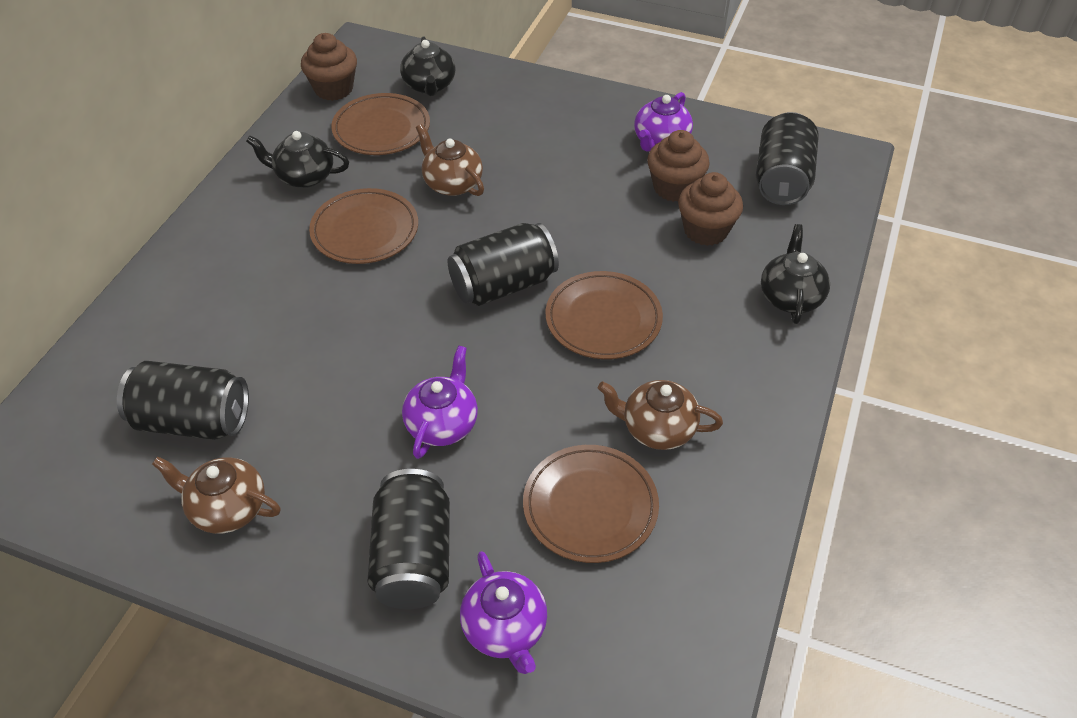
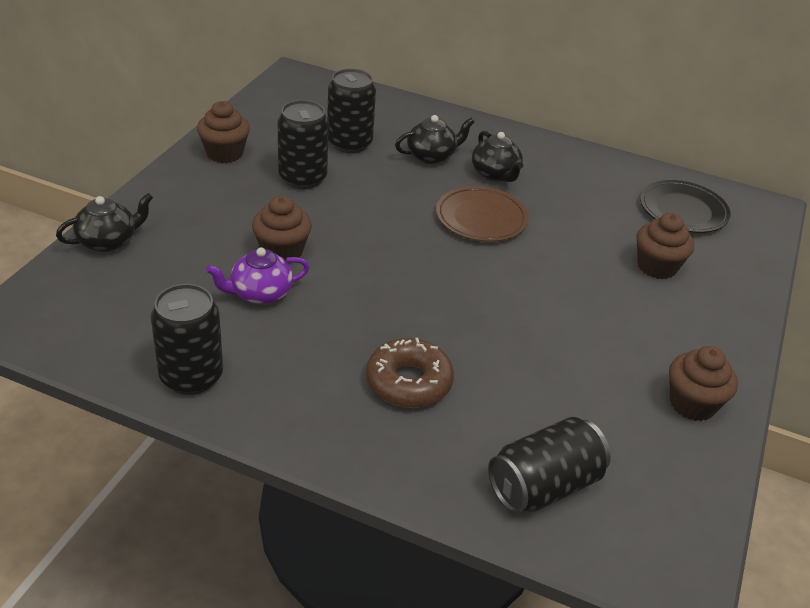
black plate: none = 0 -> [640,180,731,233] = 1
brown cupcake: [301,33,357,101] [647,130,710,202] [678,172,743,246] = 3 -> [197,101,250,163] [252,195,312,260] [637,213,694,279] [669,346,738,421] = 4
brown donut: none = 0 -> [366,337,454,408] = 1
brown plate: [309,188,418,264] [331,93,430,155] [523,445,659,563] [545,271,663,359] = 4 -> [436,186,529,242] = 1
brown teapot: [152,456,281,534] [416,124,484,196] [598,380,723,450] = 3 -> none = 0
purple teapot: [402,346,478,459] [460,551,547,674] [634,92,693,152] = 3 -> [206,248,310,305] = 1

